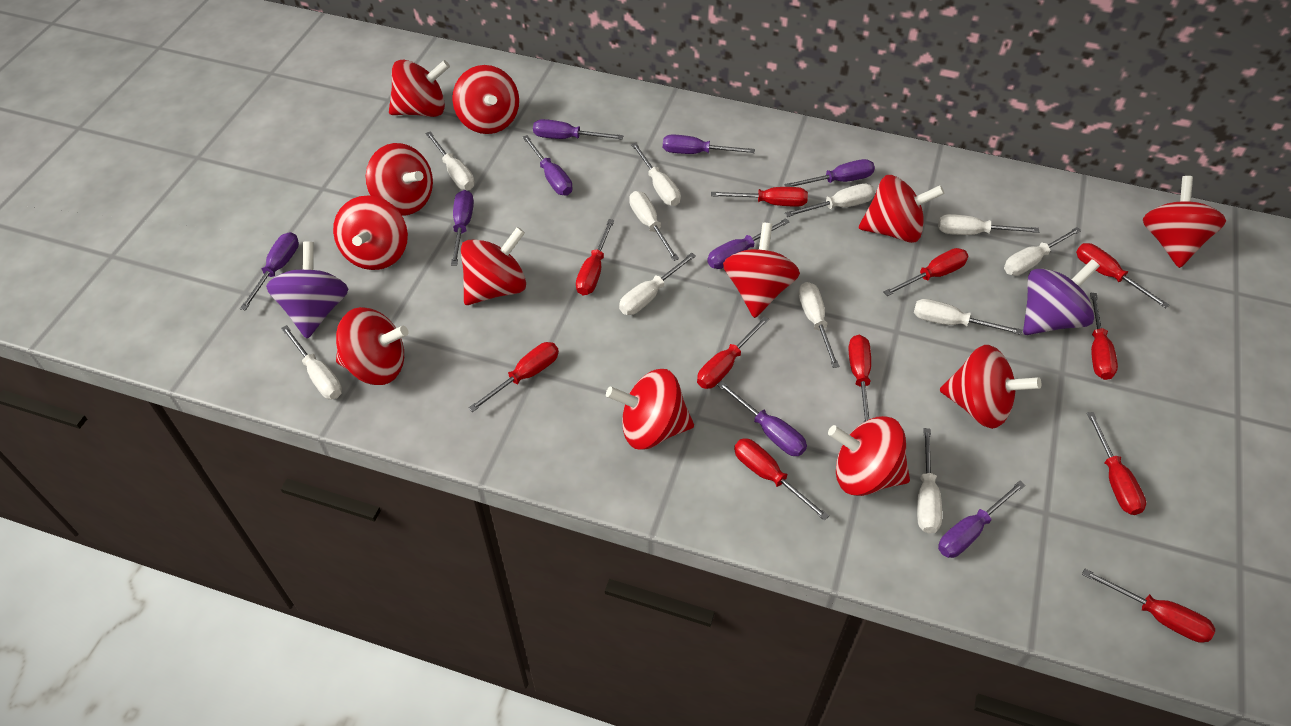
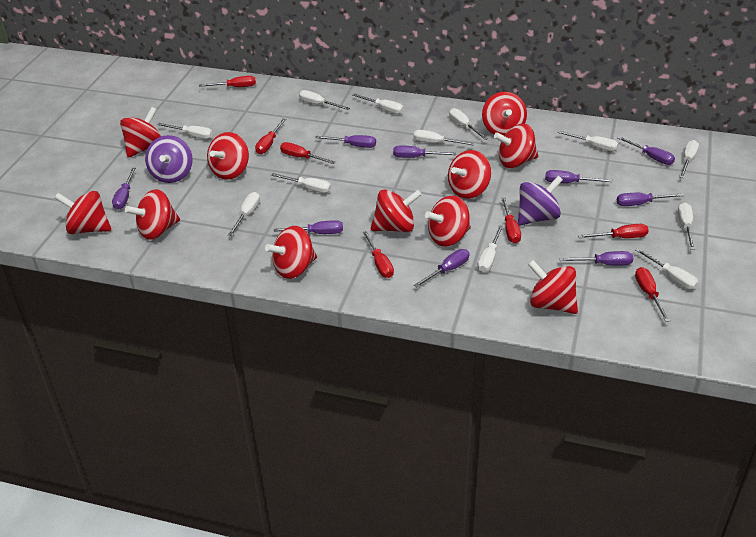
red screwdriver: [468,342,559,412] [576,219,614,295] [697,316,769,389] [711,187,808,206] [734,438,829,521] [849,335,871,422] [884,248,968,296] [1076,243,1169,308] [1082,568,1215,643] [1087,412,1146,515] [1090,293,1118,380] = 11 -> [199,76,256,87] [255,119,286,154] [280,142,336,164] [363,231,394,278] [501,197,521,243] [578,224,649,238] [635,267,670,322] = 7
red spinning top: [333,196,408,270] [336,307,409,385] [365,143,433,215] [389,60,450,117] [452,65,519,134] [461,227,526,305] [606,369,694,450] [723,223,800,318] [828,416,910,496] [859,175,944,243] [940,345,1041,429] [1143,176,1226,268] = 12 -> [55,191,111,234] [120,107,161,158] [125,189,180,240] [207,132,249,180] [265,226,317,279] [371,190,422,232] [425,196,471,247] [448,150,491,199] [482,92,527,136] [494,124,538,168] [528,260,578,314] = 11
white screwdriver: [281,325,342,399] [426,131,475,190] [619,253,696,315] [629,191,679,261] [631,143,681,206] [785,183,875,217] [799,282,839,368] [914,299,1022,335] [917,428,942,534] [938,214,1039,235] [1004,227,1081,276] = 11 -> [158,123,213,139] [228,192,260,236] [271,173,331,193] [299,90,350,110] [353,93,404,114] [414,130,474,146] [449,108,488,140] [478,225,503,272] [557,130,618,151] [636,248,699,290] [678,202,695,250] [680,140,699,178] = 12

